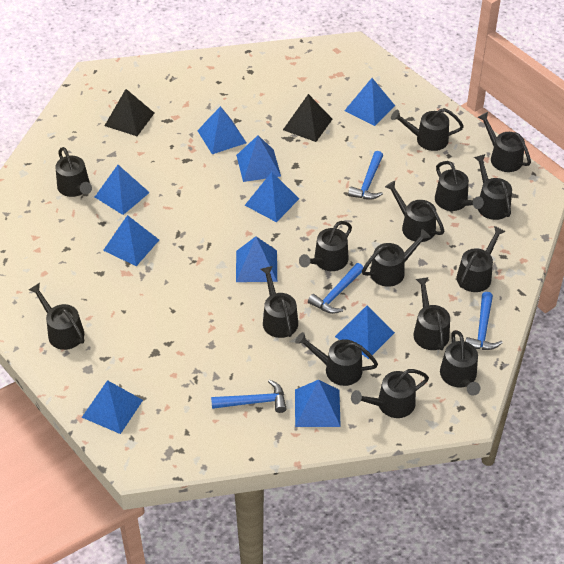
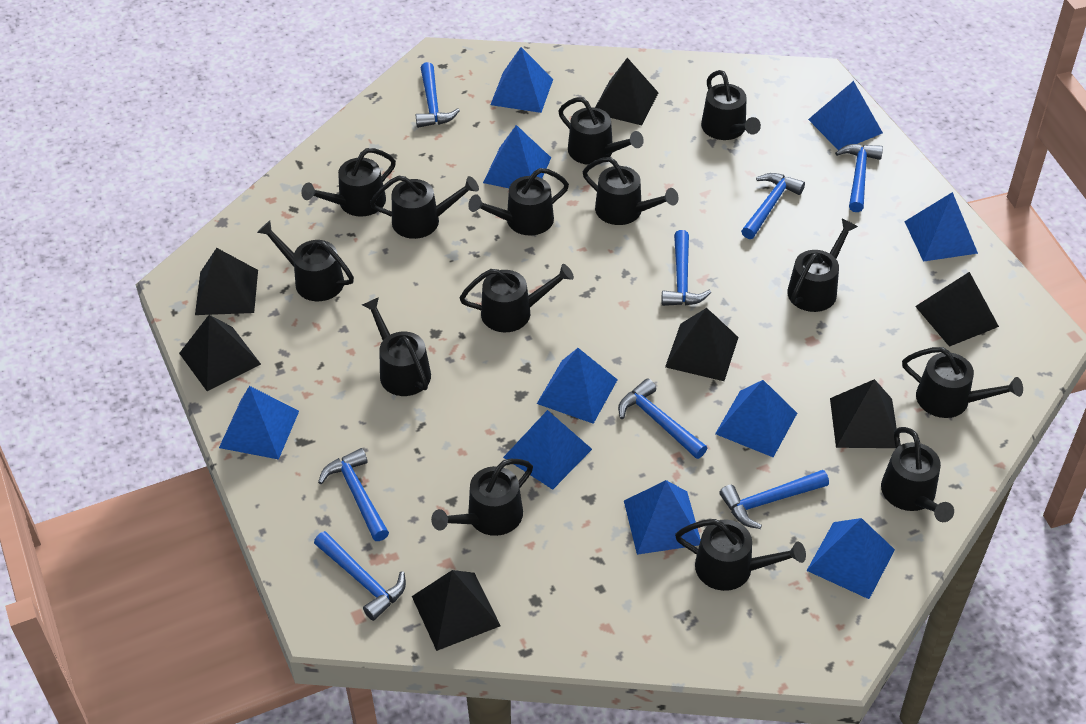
black pyramid: [105,89,154,136] [283,94,332,142] = 2 -> [179,315,261,391] [195,248,258,315] [412,570,500,651] [595,58,659,125] [665,308,739,381] [830,379,897,448] [915,272,999,347] = 7
black watering can: [29,283,84,350] [55,147,92,197] [261,266,298,338] [295,332,378,386] [299,221,352,271] [351,369,429,418] [362,229,431,287] [385,181,444,242] [391,108,464,151] [413,277,450,350] [435,161,484,211] [440,330,481,396] [457,226,506,292] [474,154,512,220] [477,112,531,172] = 15 -> [257,221,354,301] [301,148,396,217] [362,297,431,396] [370,176,479,239] [431,459,533,536] [460,264,574,332] [468,168,569,236] [558,97,644,165] [582,157,678,225] [675,519,806,591] [701,70,761,140] [787,219,858,312] [881,427,954,522] [902,347,1023,418] = 14
blue hammer: [211,379,287,413] [308,263,363,314] [348,151,383,200] [465,292,503,350] = 4 -> [314,531,406,621] [318,448,389,541] [416,62,460,128] [618,378,707,459] [661,230,711,306] [719,470,829,529] [741,173,805,239] [835,144,883,212] = 8

